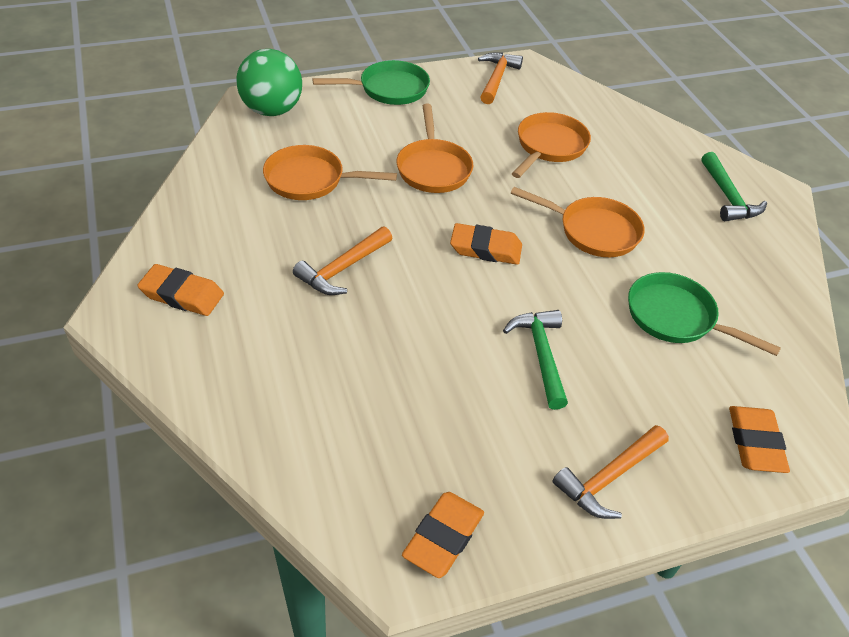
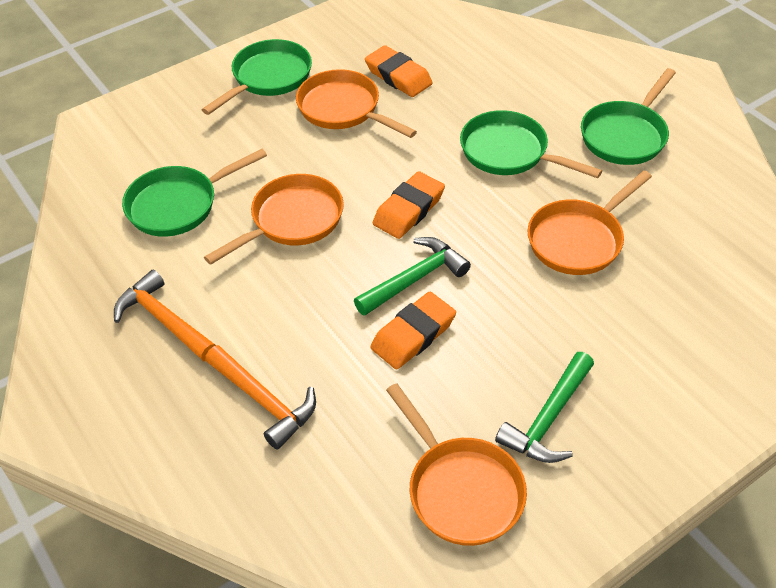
green ball: [236,49,302,116] = 1 -> none = 0
green pan: [312,60,430,105] [628,272,781,356] = 2 -> [122,149,267,237] [202,39,312,115] [460,110,602,178] [581,68,676,165] = 4
orange eraser: [137,264,224,316] [402,492,484,578] [450,223,522,265] [729,406,790,473] = 4 -> [365,45,433,97] [370,292,456,370] [373,171,445,239] = 3
orange hammer: [293,226,392,295] [478,52,523,104] [552,425,669,519] = 3 -> [114,270,216,361] [205,345,316,449] = 2

